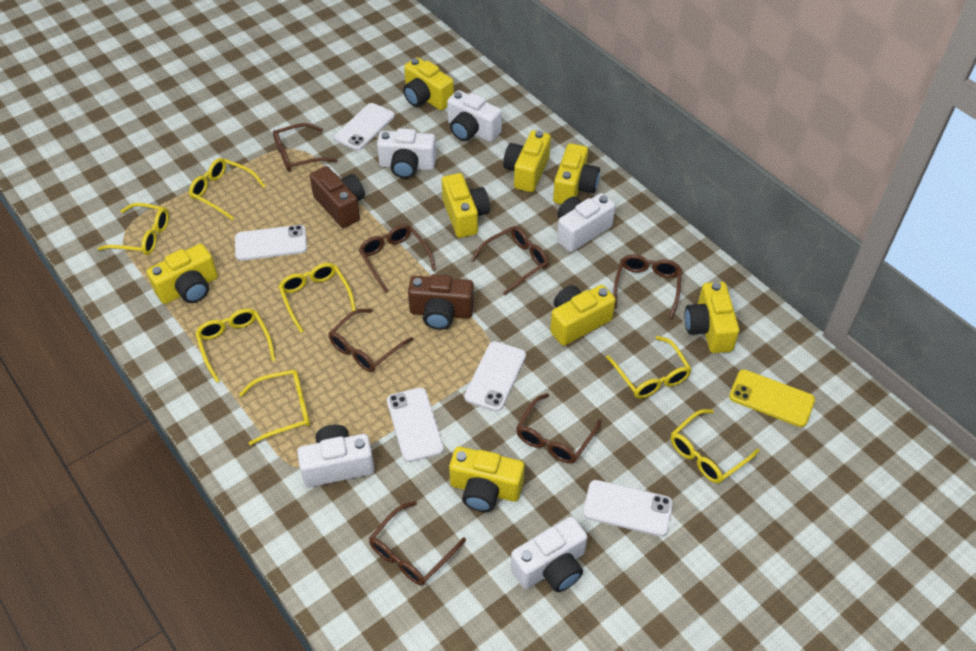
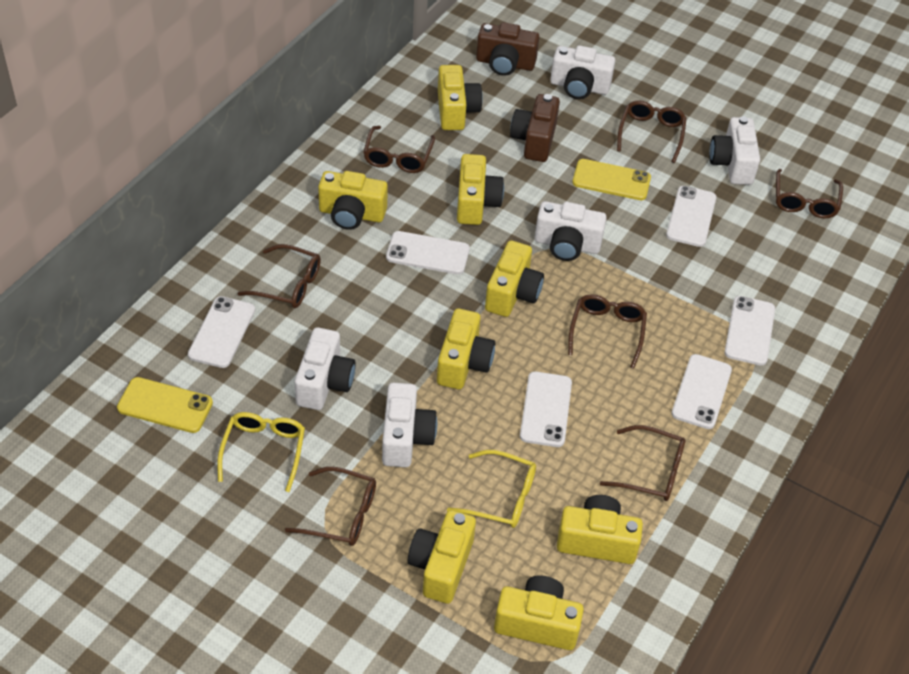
white phone: [235,225,307,261] [334,103,395,151] [387,387,444,462] [464,341,526,412] [583,480,673,537] = 5 -> [188,296,255,368] [386,231,470,275] [520,372,572,447] [666,186,716,247] [672,354,732,429] [725,296,775,366] = 6
yellow glasses: [98,203,169,255] [189,158,266,220] [195,308,276,383] [239,370,310,445] [278,263,356,333] [606,336,692,399] [671,409,760,484] = 7 -> [217,412,305,492] [447,450,536,528] = 2
yellow phone: [729,370,815,427] = 1 -> [117,377,213,433] [572,159,651,200] = 2

